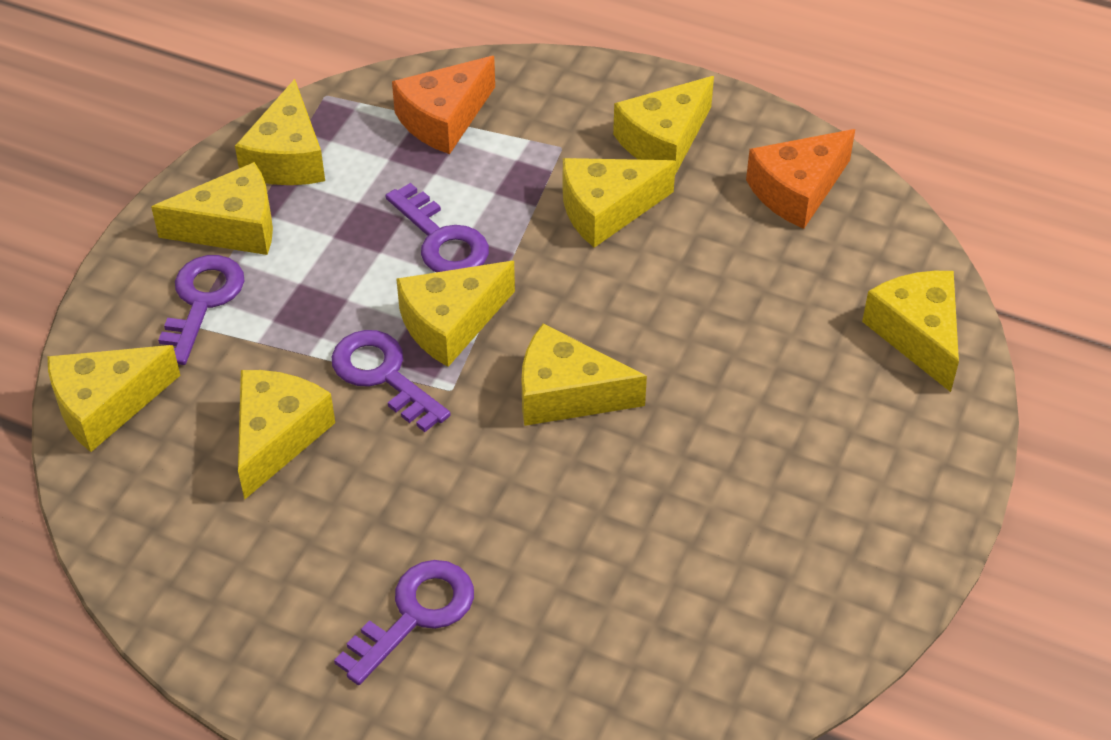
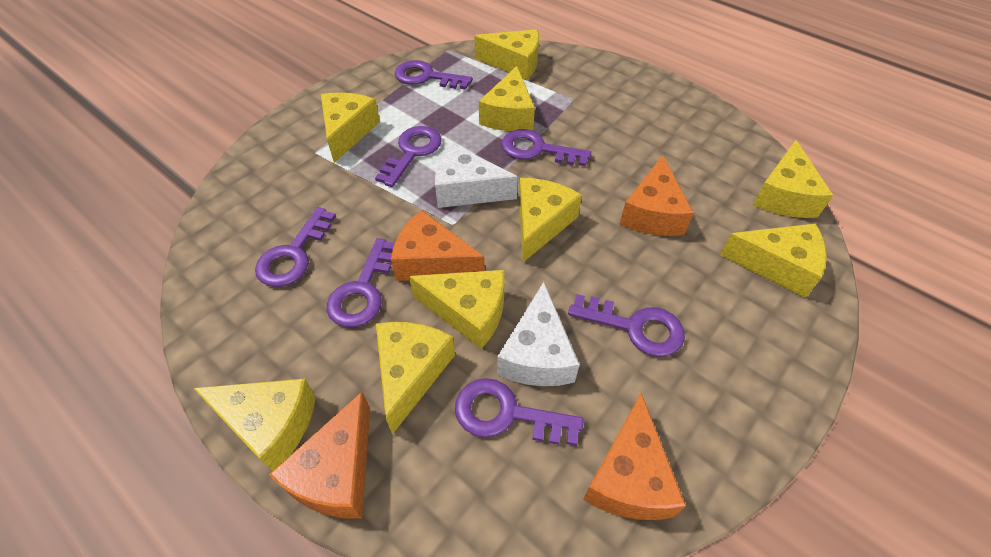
orange cheese: [392,56,495,154] [746,129,855,229] = 2 -> [269,391,370,519] [391,210,485,281] [583,393,686,520] [620,155,694,236] = 4
purple key: [158,255,244,365] [332,330,451,432] [334,560,474,685] [385,183,489,272] = 4 -> [255,207,336,287] [326,238,395,327] [375,126,442,187] [395,60,473,90] [455,378,584,446] [501,129,591,166] [568,294,685,357] = 7
white cheese: none = 0 -> [435,144,518,208] [497,282,580,386] = 2

